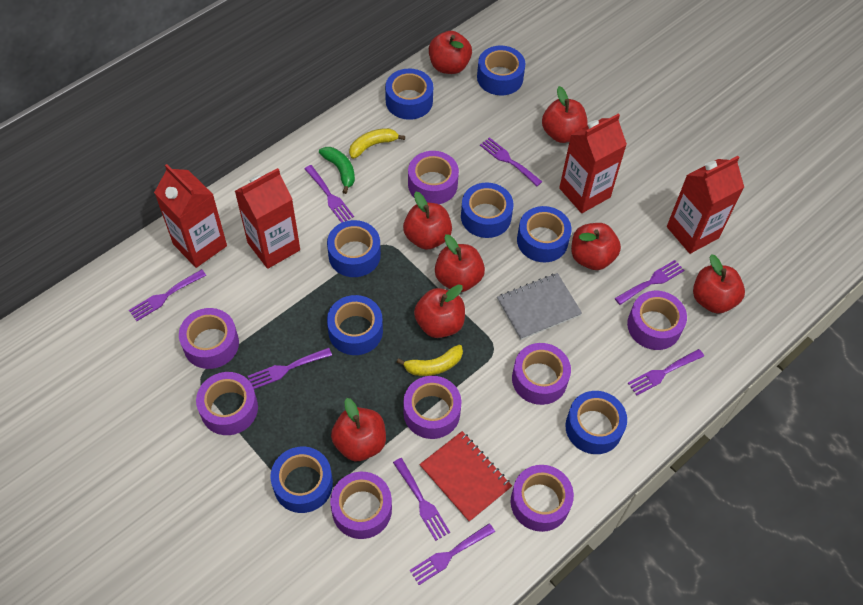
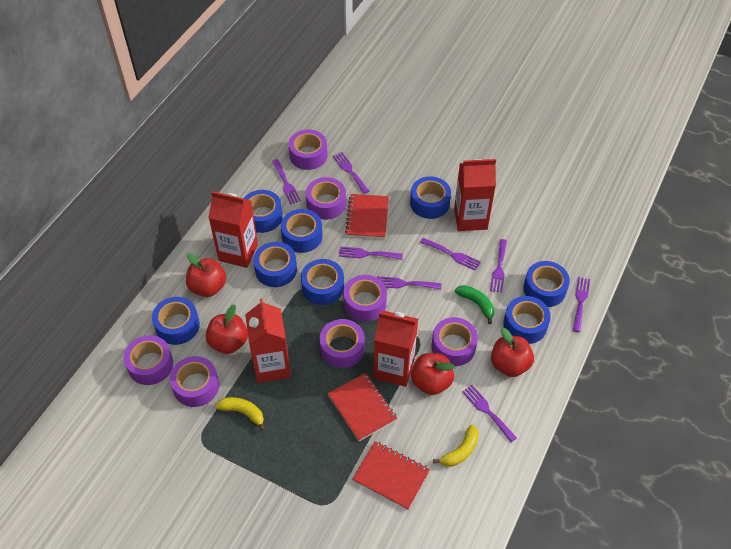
grey notebook: [497,273,582,340] = 1 -> none = 0
purple tape: [179,308,239,369] [196,372,258,435] [330,472,392,539] [403,376,461,439] [408,151,459,204] [511,465,574,532] [512,343,571,405] [627,291,687,350] = 8 -> [124,335,173,385] [170,356,219,407] [288,130,328,170] [306,177,346,220] [319,319,365,368] [343,275,387,322] [432,317,478,366] = 7
red apple: [331,398,386,461] [403,192,452,250] [414,284,465,338] [429,31,472,74] [435,234,485,292] [542,86,587,143] [571,223,621,270] [693,254,745,314] = 8 -> [186,253,226,297] [206,304,248,354] [411,353,455,395] [491,328,534,377] = 4
red notebook: [419,431,512,522] = 1 -> [328,373,397,441] [345,194,389,239] [352,441,430,510] = 3

